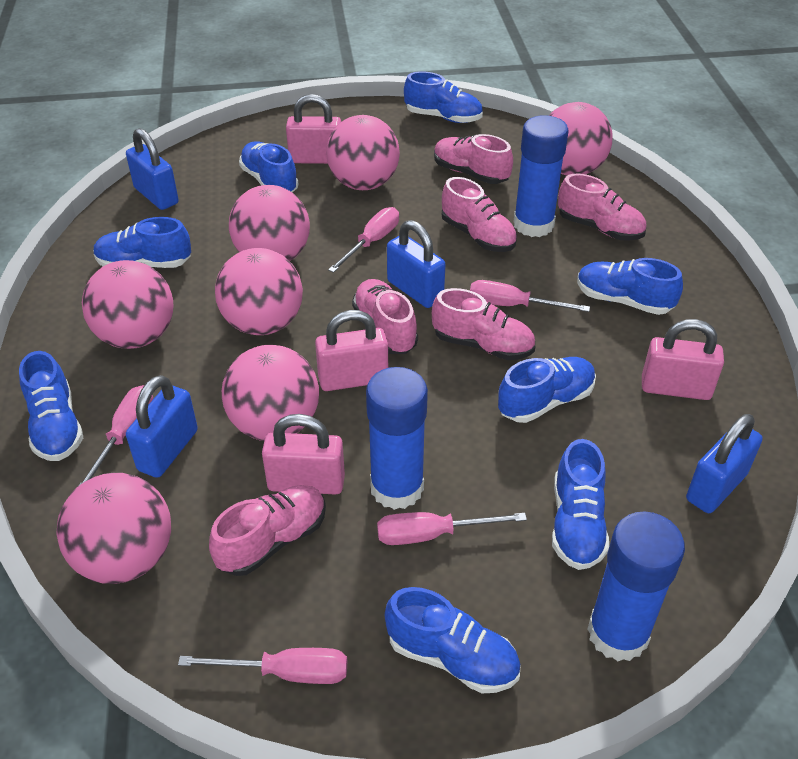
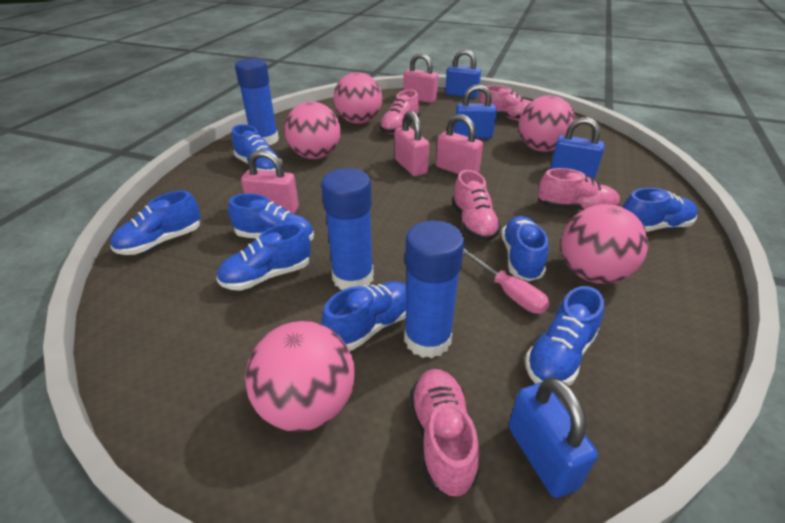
pink ball: [56,473,171,584] [82,260,174,349] [215,248,303,335] [222,345,319,441] [229,185,310,261] [326,115,400,190] [549,102,613,175] = 7 -> [245,321,355,432] [285,102,341,159] [334,72,382,124] [519,95,575,152] [561,204,648,284] = 5
pink screwdriver: [79,385,153,485] [178,648,347,684] [328,207,399,273] [377,512,527,545] [470,280,590,312] = 5 -> [463,249,549,314] = 1
pink shoe: [209,485,326,576] [352,279,418,354] [432,288,535,360] [434,134,513,184] [442,177,517,252] [558,174,647,241] = 6 -> [380,90,420,134] [410,369,479,498] [452,170,501,241] [480,86,531,121] [538,168,620,211] = 5

